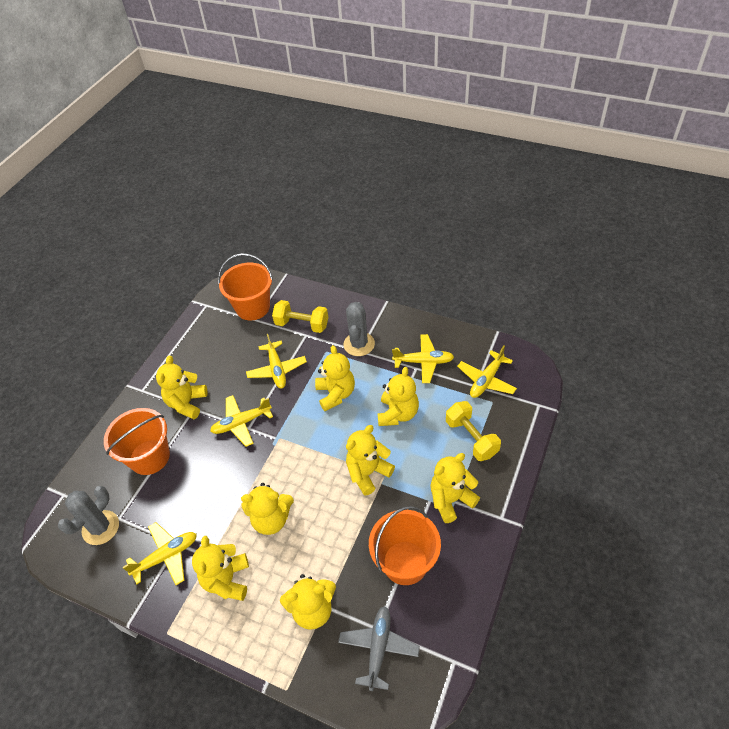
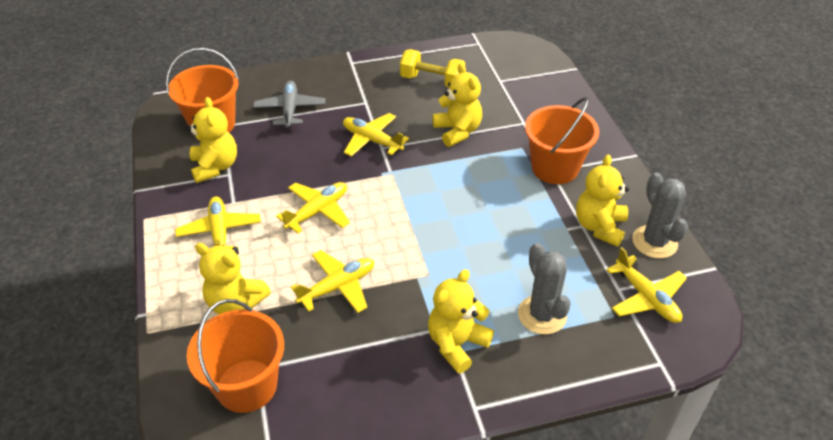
yellow dumbbell: [272,300,328,333] [446,401,501,461] = 2 -> [400,49,465,87] = 1
yellow teddy bear: [156,356,208,419] [192,536,249,601] [241,483,294,535] [280,574,336,630] [315,345,355,411] [346,425,395,496] [378,367,419,426] [430,453,480,523] = 8 -> [187,97,237,183] [195,243,271,314] [428,269,494,373] [433,63,482,147] [576,155,629,247] = 5

